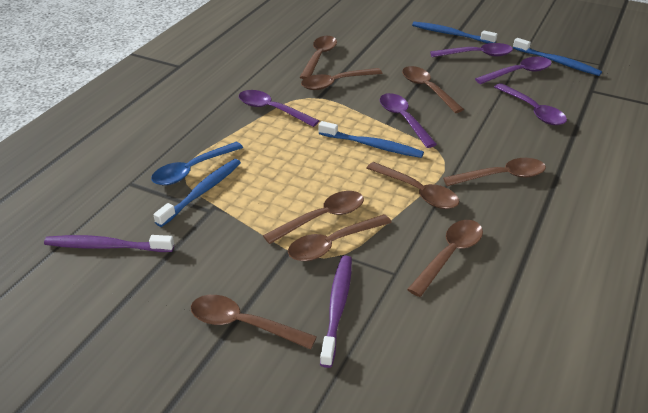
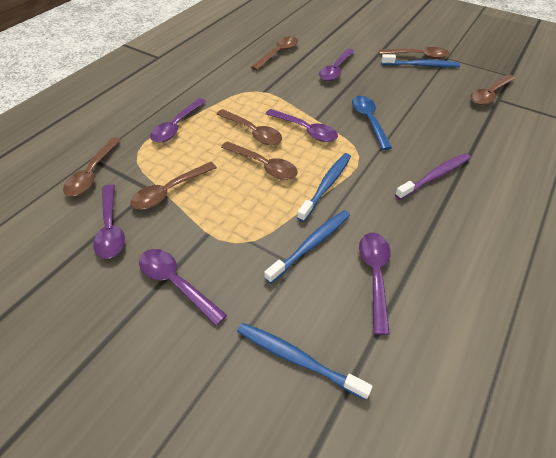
brown spoon: [191,295,317,350] [263,191,364,244] [288,214,392,261] [300,36,337,79] [301,68,382,90] [367,162,459,209] [402,66,464,113] [407,220,483,297] [443,158,546,186] = 9 -> [63,137,121,196] [130,162,217,209] [217,109,282,145] [221,141,298,180] [251,36,298,70] [380,47,450,59] [470,75,516,105] = 7
purple spoon: [239,90,319,127] [380,93,437,148] [430,43,513,57] [475,57,552,84] [494,83,567,125] = 5 -> [93,184,125,259] [139,249,227,326] [150,98,206,143] [266,109,338,142] [319,49,355,81] [359,233,391,335] = 6
purple toothbrush: [44,235,174,252] [320,255,352,368] = 2 -> [395,153,471,200] = 1

